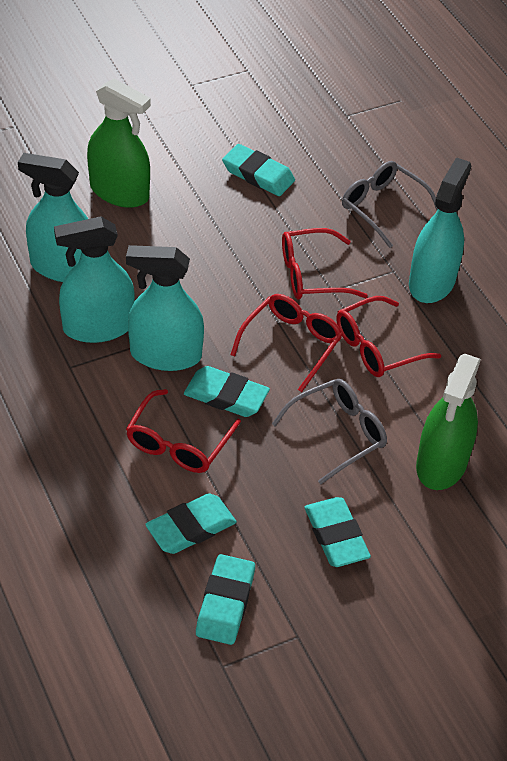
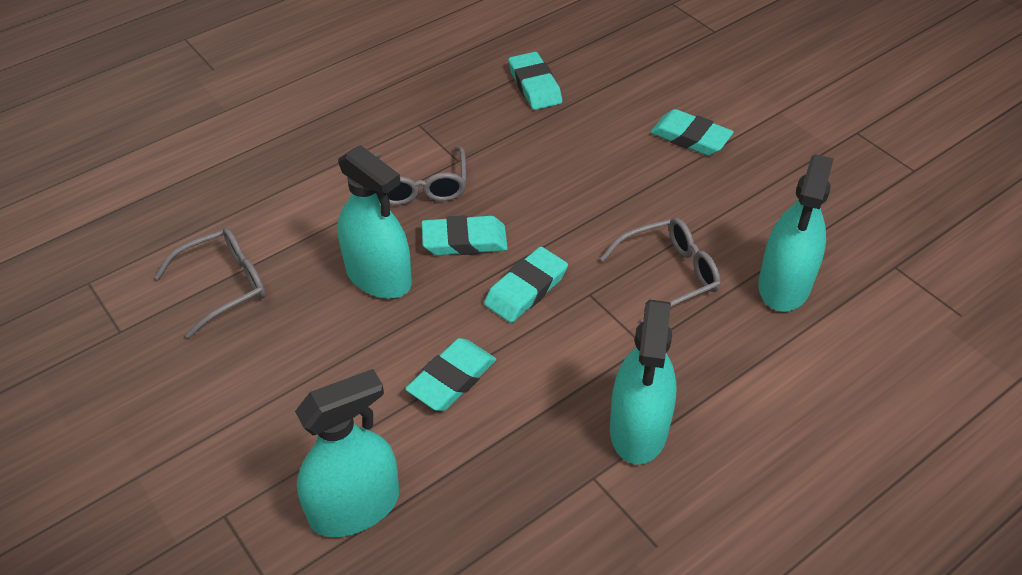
green spray bottle: [87,79,151,208] [416,354,481,490] = 2 -> none = 0
grey glasses: [272,379,387,484] [342,161,438,248] = 2 -> [154,228,265,338] [373,146,467,205] [600,218,721,322] = 3
red glasses: [126,389,241,473] [231,294,343,392] [282,228,368,300] [336,296,441,377] = 4 -> none = 0

